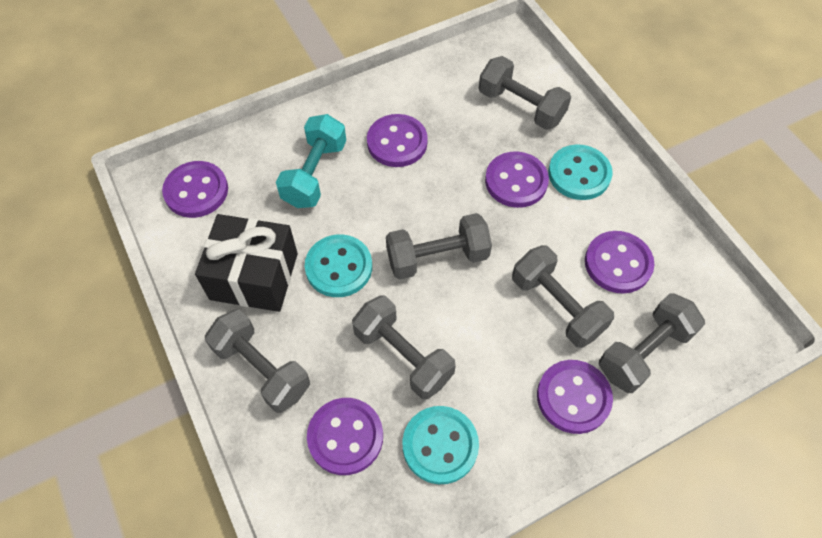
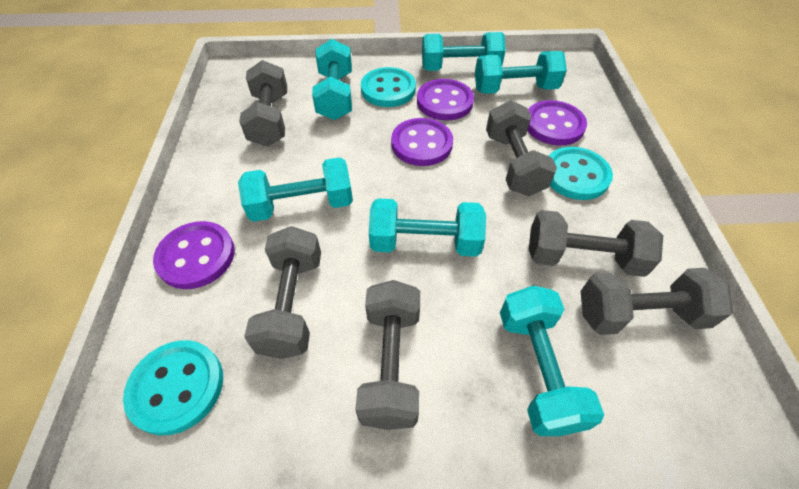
black gift: [195,214,298,312] = 1 -> none = 0
purple button: [162,161,228,218] [307,398,383,475] [367,114,428,167] [485,151,549,208] [537,360,613,434] [585,231,654,294] = 6 -> [153,221,235,289] [391,118,453,166] [417,79,474,121] [527,100,587,146] = 4
turquoise dumbbell: [276,114,346,208] = 1 -> [238,157,353,222] [312,39,352,120] [369,198,486,257] [422,32,506,71] [475,51,567,94] [500,286,604,436] = 6

